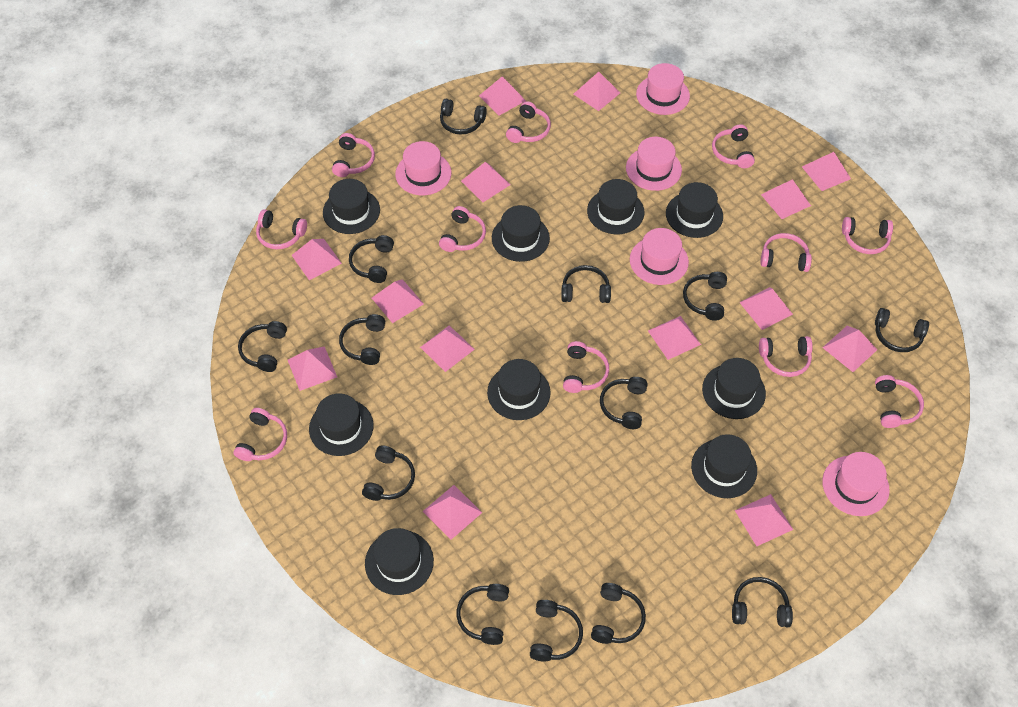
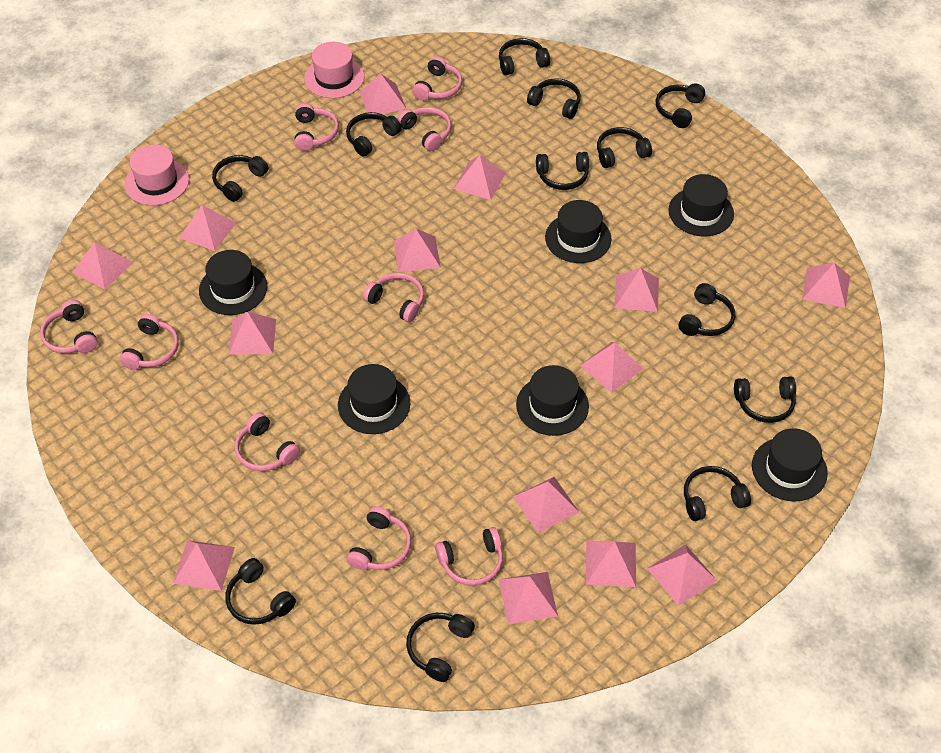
black hat: [309,393,373,456] [323,179,380,234] [365,528,434,595] [487,359,551,420] [492,205,550,262] [587,179,645,234] [666,182,723,238] [691,434,757,498] [702,358,766,419] = 9 -> [199,250,267,315] [338,364,410,434] [516,365,589,436] [545,200,612,263] [668,174,734,236] [752,428,828,502] = 6
black headphones: [238,321,287,372] [339,314,385,365] [349,235,394,283] [362,446,415,501] [440,99,487,135] [457,584,509,645] [530,600,583,662] [561,265,611,303] [591,583,646,644] [600,377,648,429] [683,272,727,321] [732,577,793,627] [875,308,929,352] = 13 -> [212,155,269,202] [226,558,296,625] [346,112,401,157] [406,613,475,682] [499,38,550,75] [527,78,581,119] [536,152,589,190] [597,127,652,168] [656,84,705,128] [678,283,735,336] [684,466,751,521] [734,376,796,423] = 12
pink hat: [395,141,451,195] [626,137,682,191] [630,228,689,285] [636,63,690,115] [822,452,890,516] = 5 -> [124,144,189,205] [304,42,364,98] = 2
pink headphones: [233,408,287,461] [256,209,307,249] [332,133,375,177] [439,206,486,252] [506,101,551,143] [563,341,609,393] [712,124,755,168] [759,336,813,377] [761,233,812,272] [842,217,893,254] [875,375,924,428] = 11 -> [40,300,98,353] [120,314,179,370] [235,413,300,471] [294,103,339,151] [346,506,411,570] [363,273,424,323] [397,107,451,151] [412,56,462,101] [435,527,503,586] = 9

